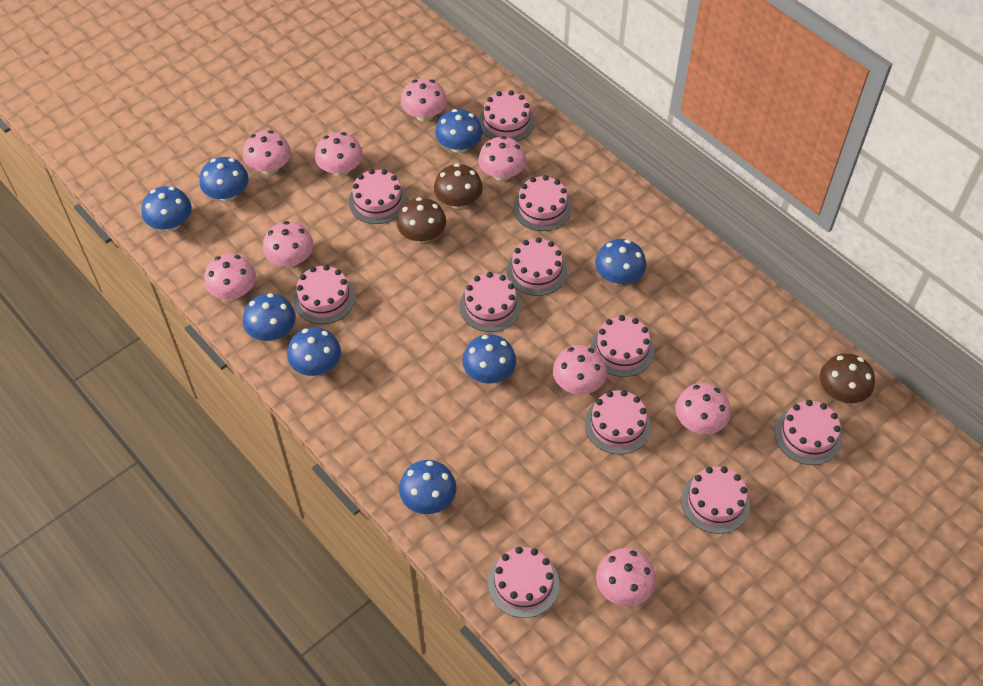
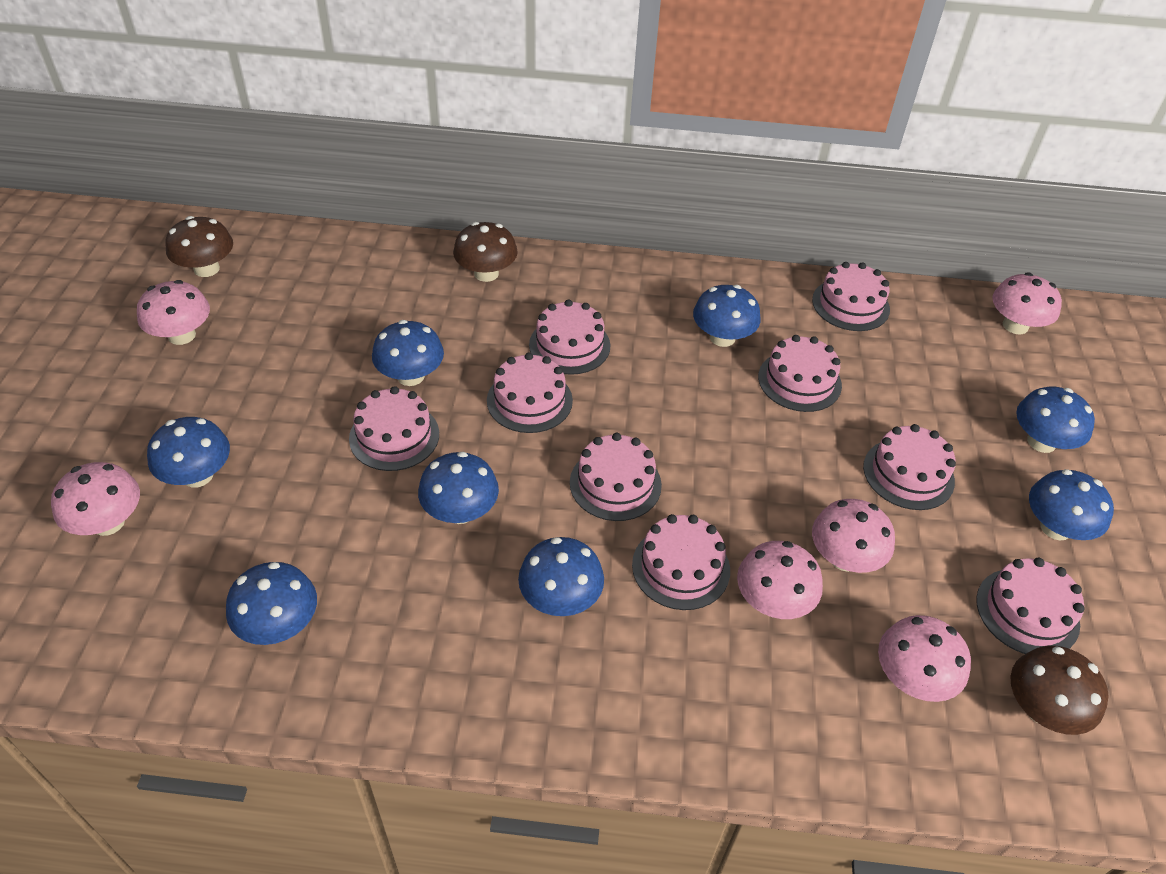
pink cake: [293,265,355,324] [349,169,407,224] [460,272,522,332] [479,90,535,141] [488,547,559,618] [507,237,567,296] [513,175,572,231] [585,390,651,454] [590,315,654,377] [681,466,750,534] [775,400,842,465] = 11 -> [349,386,439,471] [487,353,573,433] [529,300,610,375] [570,433,662,521] [632,514,730,610] [758,335,842,412] [812,262,890,331] [863,424,956,510] [976,558,1085,654] = 9
pink mushroom: [204,254,256,300] [243,130,291,175] [263,221,314,267] [315,132,363,176] [401,78,447,122] [478,136,526,181] [553,345,607,394] [596,548,656,606] [675,383,731,434] = 9 -> [51,462,140,536] [137,280,210,345] [737,541,823,619] [812,499,895,573] [878,615,971,702] [992,272,1062,335] = 6

